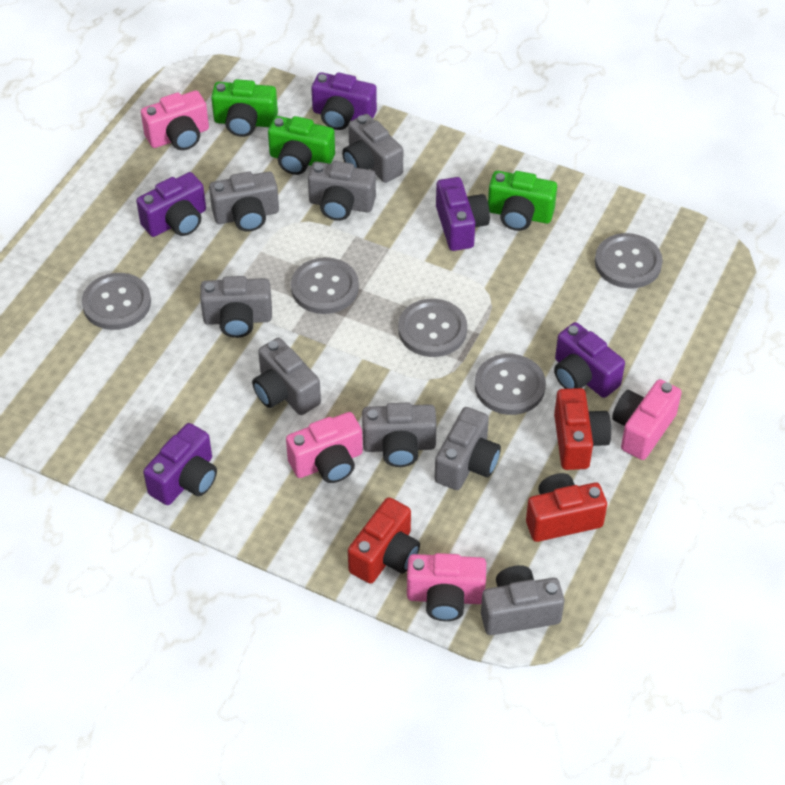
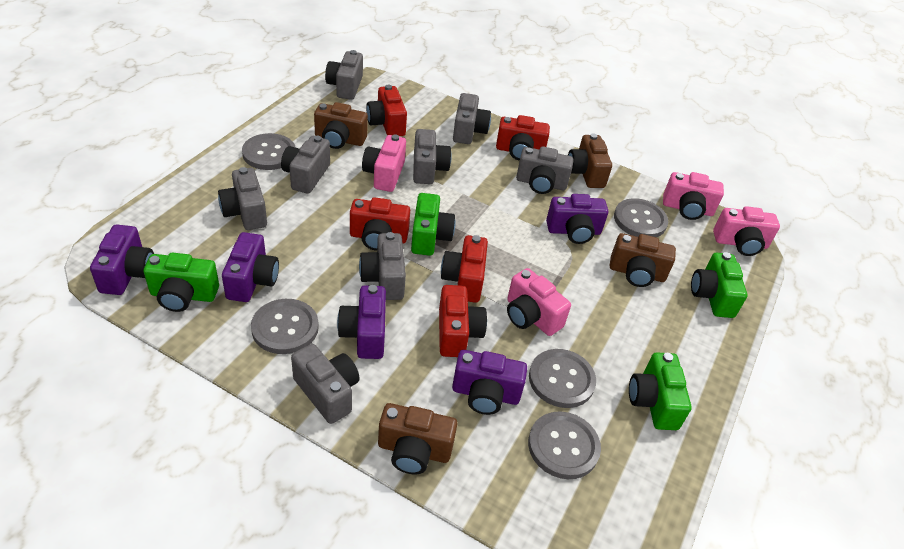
brown camera: none = 0 -> [314,102,368,149] [378,403,457,474] [568,133,612,188] [610,233,676,287] = 4
green camera: [211,79,278,137] [268,116,335,175] [488,171,557,231] = 3 -> [144,252,219,312] [411,193,456,256] [629,352,692,430] [691,252,747,318] = 4
red camera: [348,497,420,584] [526,473,607,542] [554,388,611,470] = 3 -> [350,197,410,251] [366,85,407,136] [439,285,487,357] [441,235,488,303] [496,115,550,161] = 5

